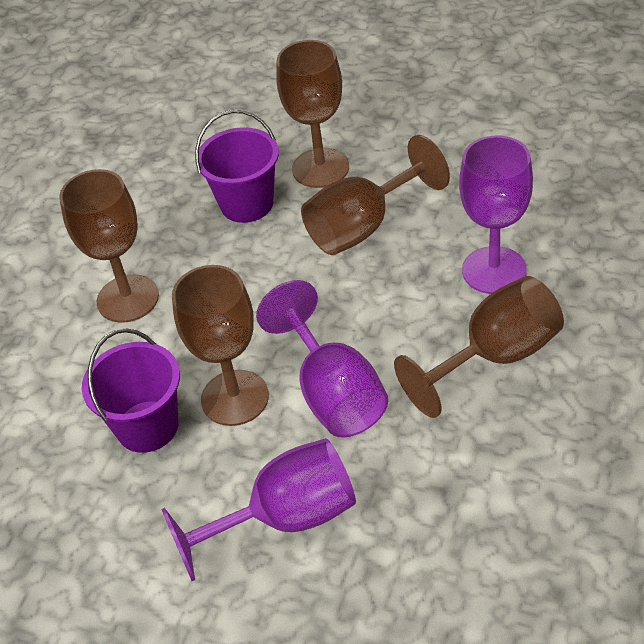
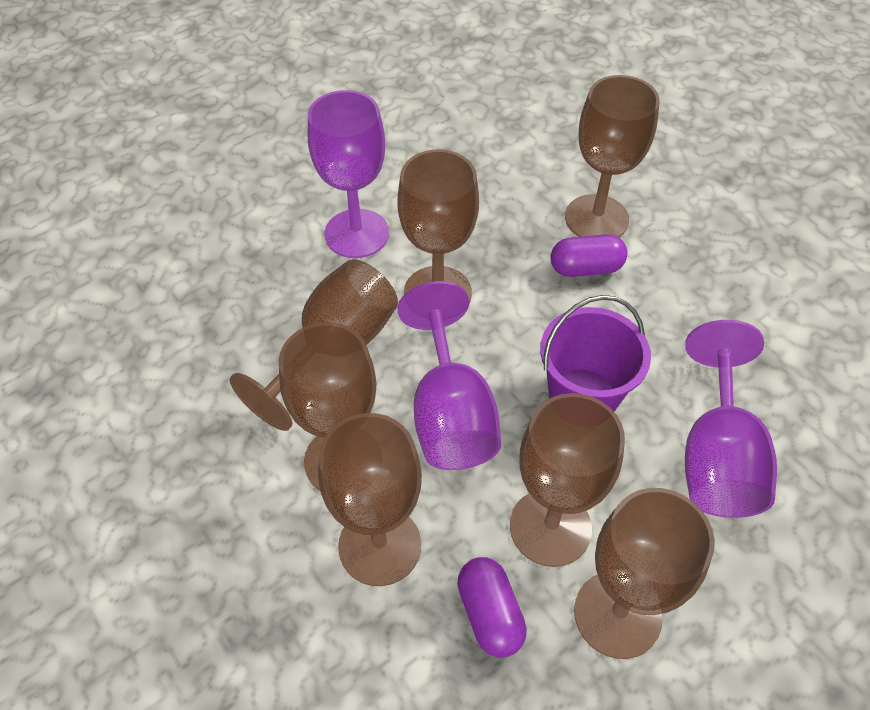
brown goblet: [59,169,159,323] [172,265,269,426] [276,40,349,188] [301,135,450,255] [394,276,564,418] = 5 -> [230,259,398,431] [279,322,376,490] [318,413,422,586] [397,150,479,303] [510,393,625,567] [565,75,659,237] [574,488,715,659] = 7
purple bucket: [82,328,180,453] [195,110,279,223] = 2 -> [540,295,651,412] = 1
purple capsule: none = 0 -> [457,557,527,658] [551,234,628,277] = 2

